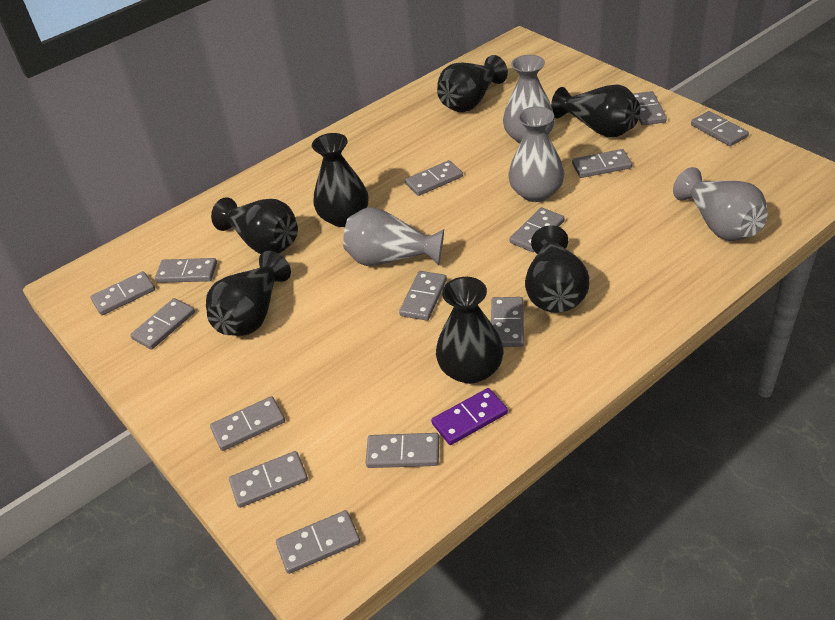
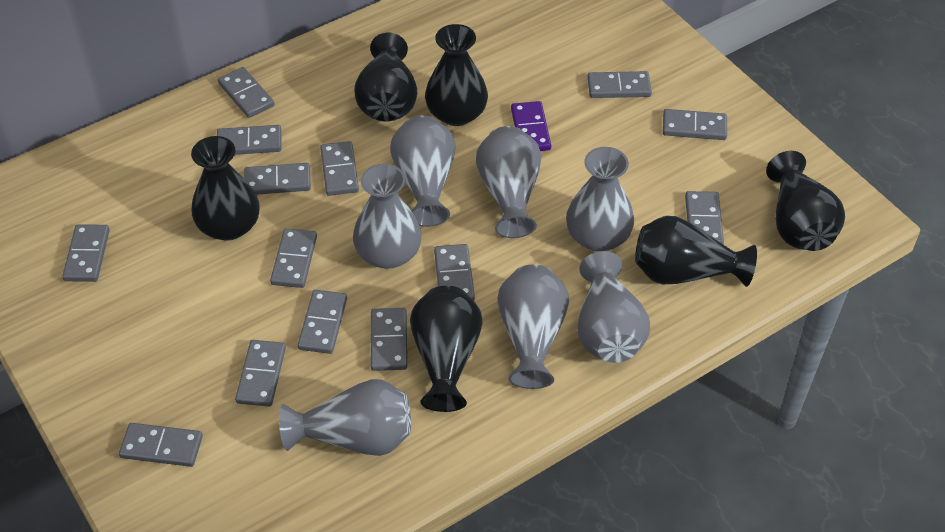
black vase: [206,251,291,336] [211,197,298,254] [312,133,368,227] [436,277,503,384] [437,55,508,112] [525,225,589,313] [551,84,640,137] = 7 -> [191,136,260,241] [354,33,417,121] [410,286,482,412] [425,24,488,126] [635,216,757,287] [766,151,845,251] = 6
grey vase: [343,207,444,266] [503,55,555,144] [508,107,564,202] [673,167,768,241] = 4 -> [279,379,411,456] [353,164,422,269] [390,116,455,227] [476,126,542,238] [498,265,569,389] [566,147,634,251] [577,251,650,363] = 7

